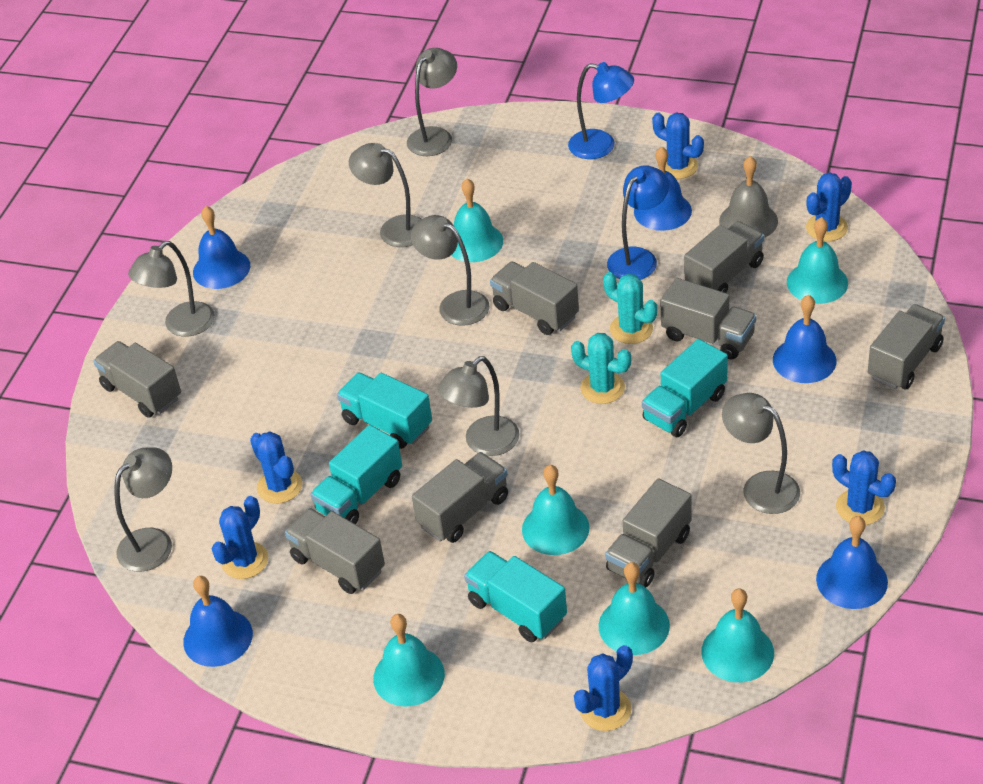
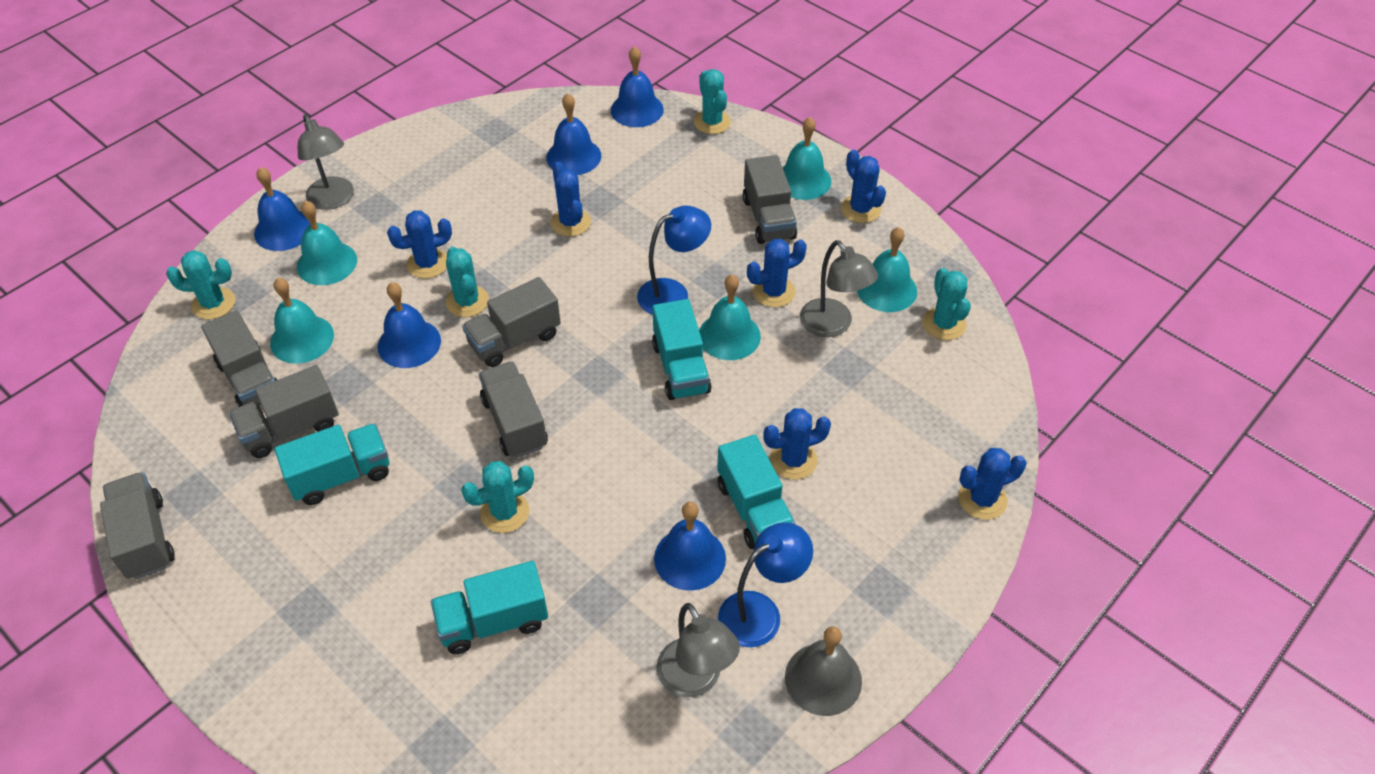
grey lamp: [114,447,172,572] [128,241,215,337] [349,143,422,247] [407,48,457,156] [411,215,489,326] [438,356,519,456] [722,393,800,514] = 7 -> [298,114,354,210] [656,603,740,697] [800,240,878,337] = 3
grey truck: [93,341,181,418] [285,508,385,594] [412,452,508,543] [490,262,579,335] [605,478,692,588] [661,278,756,360] [684,221,764,293] [868,304,945,389] = 8 -> [100,472,175,579] [201,310,277,407] [229,365,339,458] [462,277,561,367] [478,361,548,458] [743,155,797,244] = 6
turquoise bell: [373,614,445,707] [451,179,503,262] [522,465,590,555] [599,562,670,655] [701,588,774,682] [787,217,848,304] = 6 -> [270,278,334,364] [297,201,357,285] [699,274,761,360] [782,117,831,200] [857,227,917,312] = 5
turquoise cactus: [571,333,631,404] [603,272,657,344] = 2 -> [166,250,235,320] [446,247,489,317] [461,461,534,533] [694,69,731,134] [923,268,971,340] = 5

